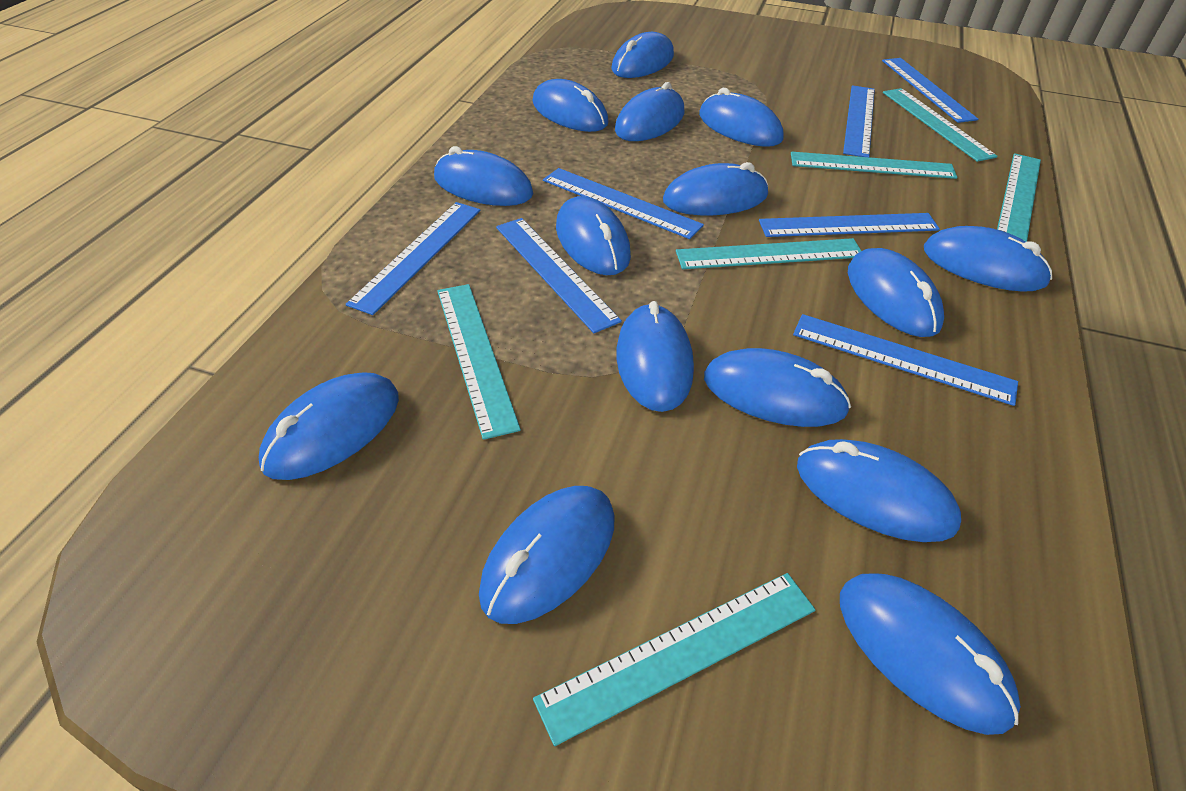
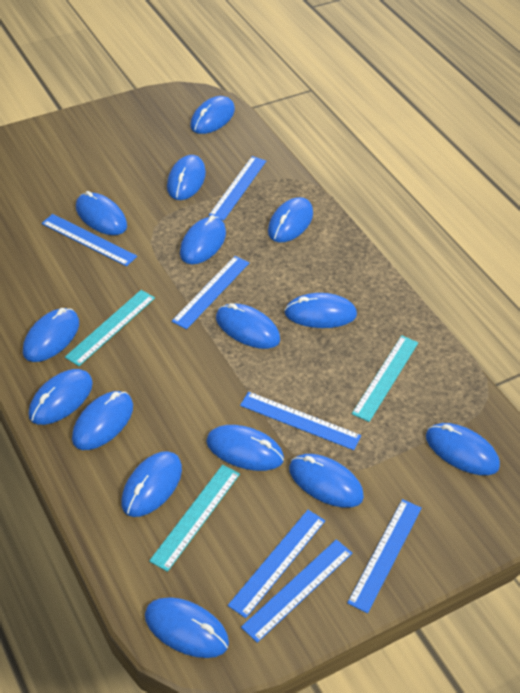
turquoise ruler: [437,284,521,440] [533,573,815,746] [676,238,861,269] [791,152,957,179] [883,88,998,162] [997,153,1041,242] = 6 -> [65,290,155,366] [149,465,240,572] [352,335,418,422] = 3

